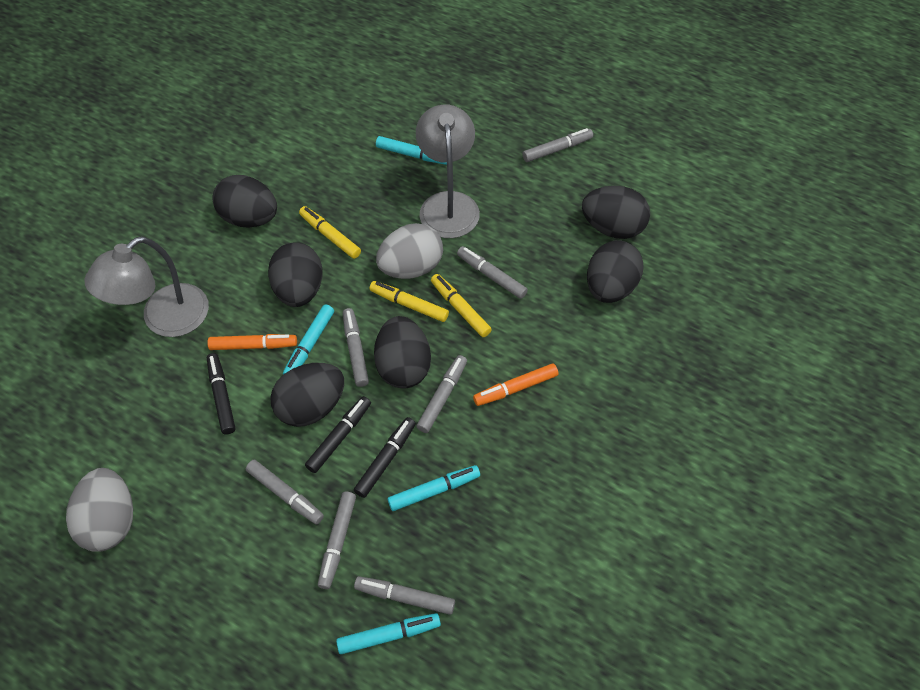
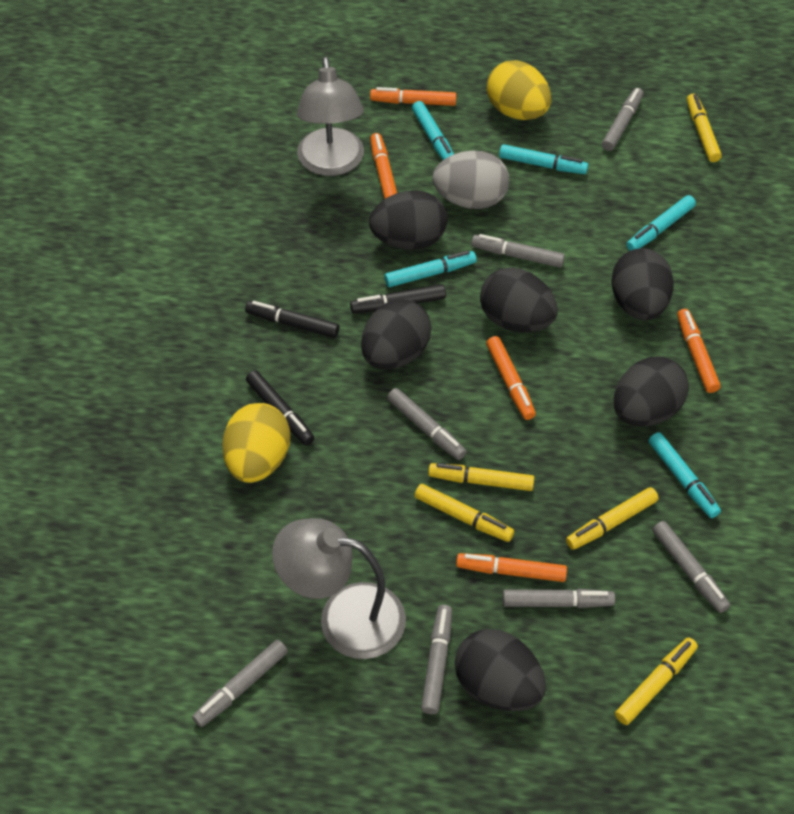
grey egg: [66,468,133,552] [376,223,443,279] = 2 -> [432,150,509,209] = 1
orange marker: [207,334,297,350] [473,364,558,406] = 2 -> [370,87,457,106] [370,133,397,199] [456,553,567,582] [486,336,536,420] [677,309,721,393] = 5
turquoise marker: [283,304,334,375] [336,613,441,654] [376,136,447,165] [388,465,480,511] = 4 -> [384,251,477,287] [412,101,454,160] [499,144,588,174] [626,195,696,251] [648,432,721,518] = 5
yellow egg: none = 0 -> [222,403,290,483] [487,60,551,120] = 2
yellow marker: [299,206,361,259] [370,281,449,322] [431,274,492,337] = 3 -> [415,484,514,542] [428,463,534,491] [566,487,659,550] [615,637,698,725] [687,94,722,162] = 5

